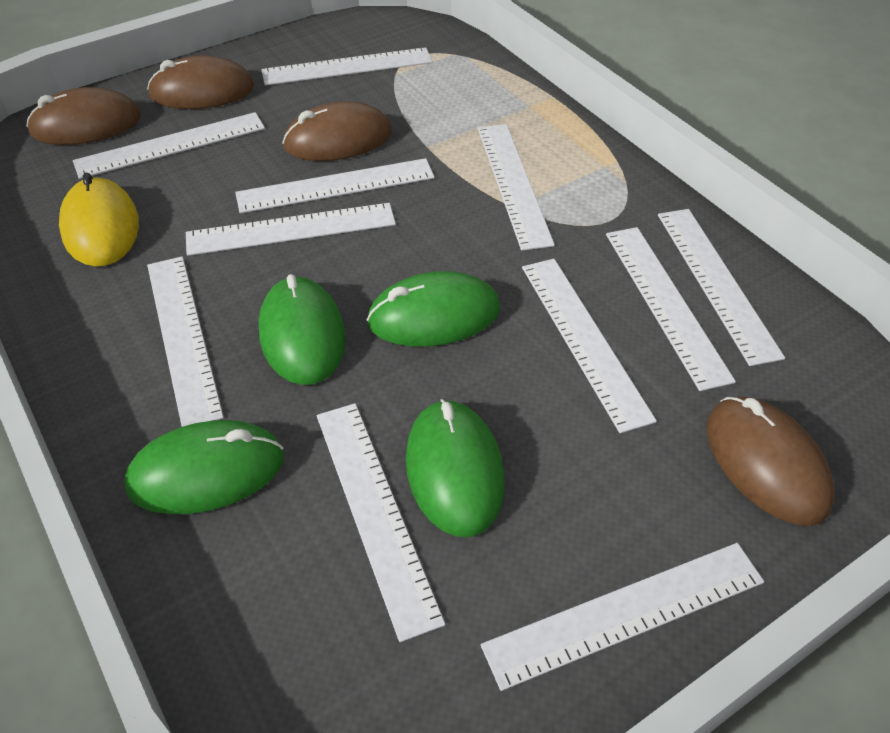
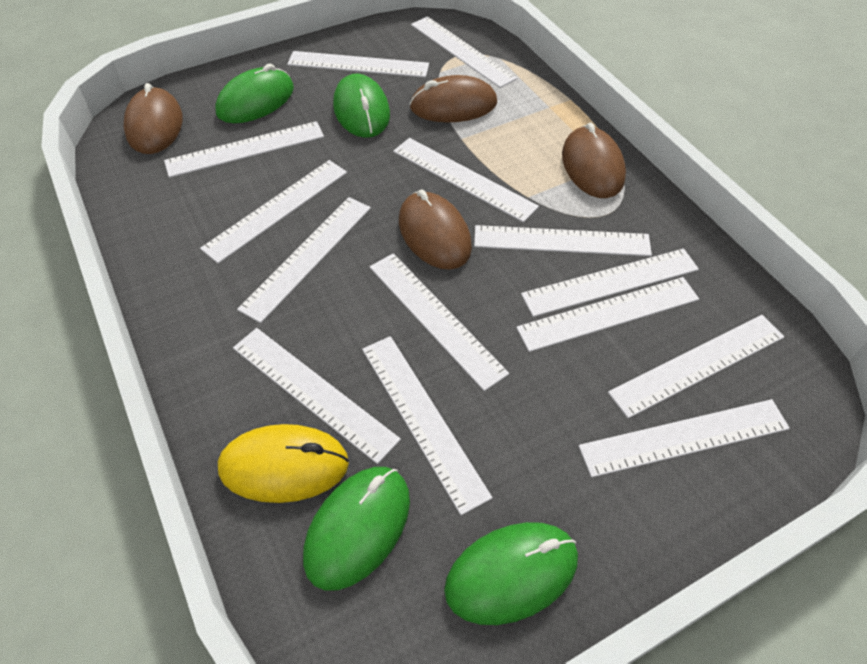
white ruler: [73,112,265,179] [147,256,224,427] [186,203,396,256] [235,158,435,213] [262,48,433,85] [317,403,445,642] [478,124,555,250] [481,543,764,691] [522,259,657,433] [606,227,736,391] [658,209,785,366] = 11 -> [164,121,324,178] [200,160,347,264] [233,328,401,464] [237,197,371,323] [287,51,429,78] [362,336,493,515] [370,253,509,391] [393,138,539,223] [411,17,517,88] [474,225,652,256] [516,277,699,352] [521,248,699,317] [579,399,790,477] [608,315,784,418] = 14

